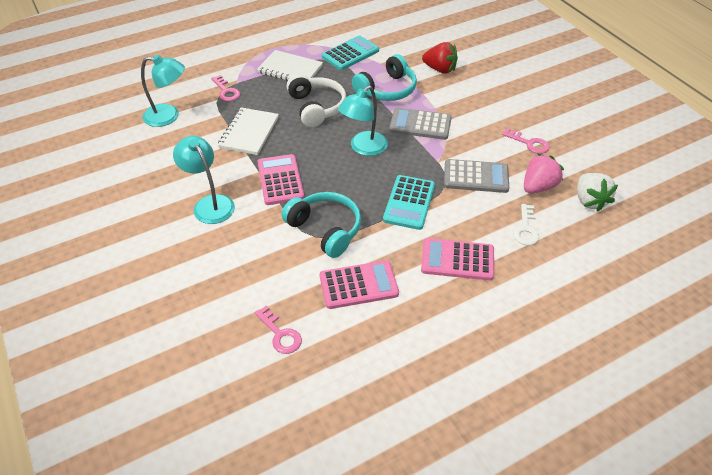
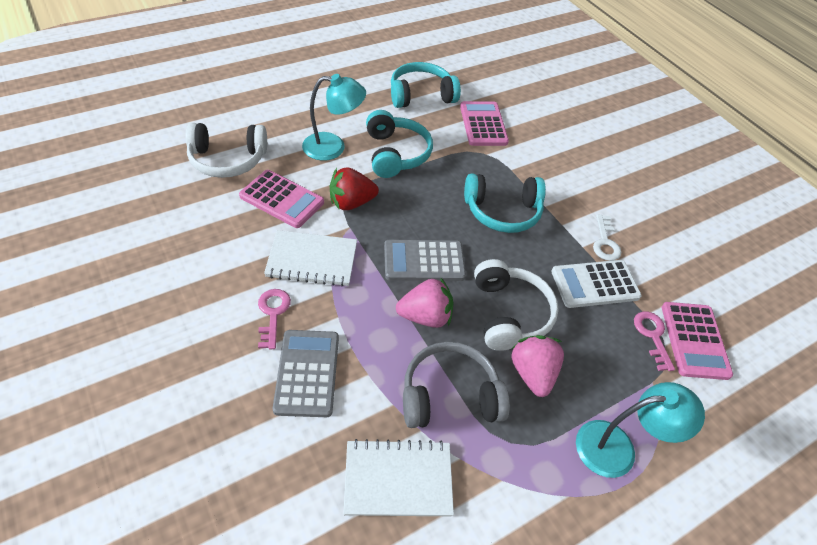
grey headphones: none = 0 -> [403,342,510,428] = 1
pink key: [211,75,240,101] [255,305,302,354] [502,128,550,154] = 3 -> [258,289,291,349] [634,311,675,371] = 2
pink strawberry: [524,154,564,193] = 1 -> [396,277,453,328] [511,335,564,397] = 2
turquoise calculator: [322,35,379,70] [383,175,435,230] = 2 -> none = 0
turquoise headphones: [282,192,361,258] [352,54,417,101] = 2 -> [366,110,433,178] [391,62,461,108] [464,174,546,233] = 3
turquoise lamp: [141,55,185,127] [173,136,235,224] [338,86,388,156] = 3 -> [302,74,366,161] [576,382,705,478] = 2
white calculator: none = 0 -> [551,260,642,308] = 1
white headphones: [287,74,346,127] = 1 -> [186,123,267,178] [474,259,559,351] = 2
white strawberry: [577,173,618,212] = 1 -> none = 0

